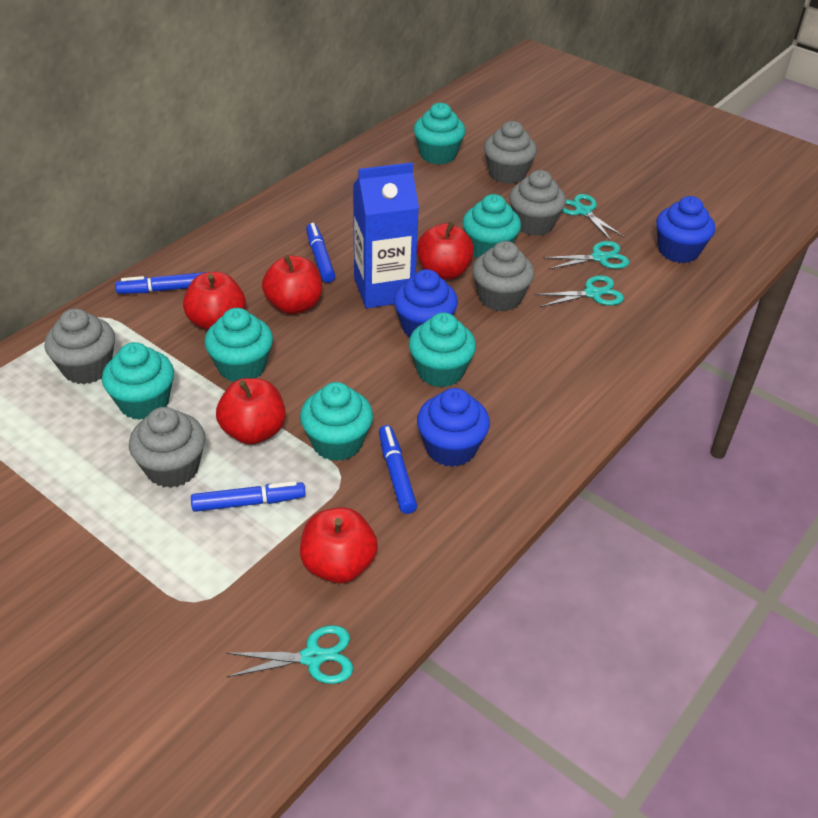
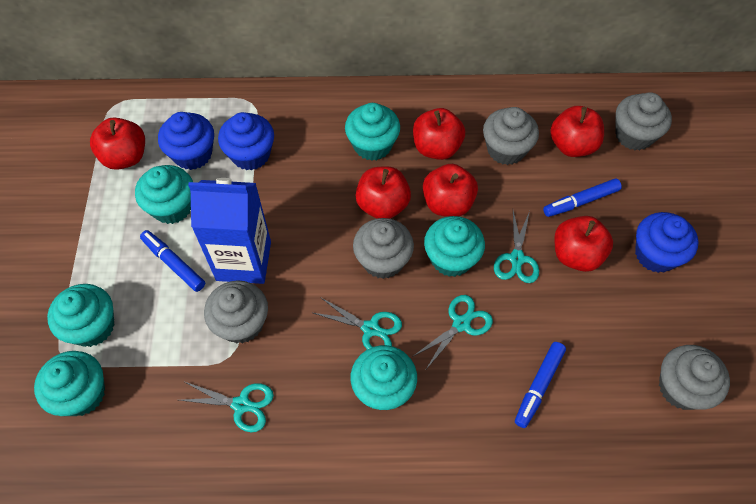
blue marker: [115,272,207,294] [191,481,306,512] [306,223,335,283] [379,425,417,514] = 4 -> [140,230,205,292] [515,342,566,428] [543,179,622,217] = 3
red apple: [183,272,246,330] [216,378,286,445] [262,255,322,314] [300,507,378,583] [417,221,474,280] = 5 -> [90,117,145,170] [355,166,411,219] [413,108,465,160] [423,164,478,217] [550,106,604,157] [554,216,613,272] = 6

